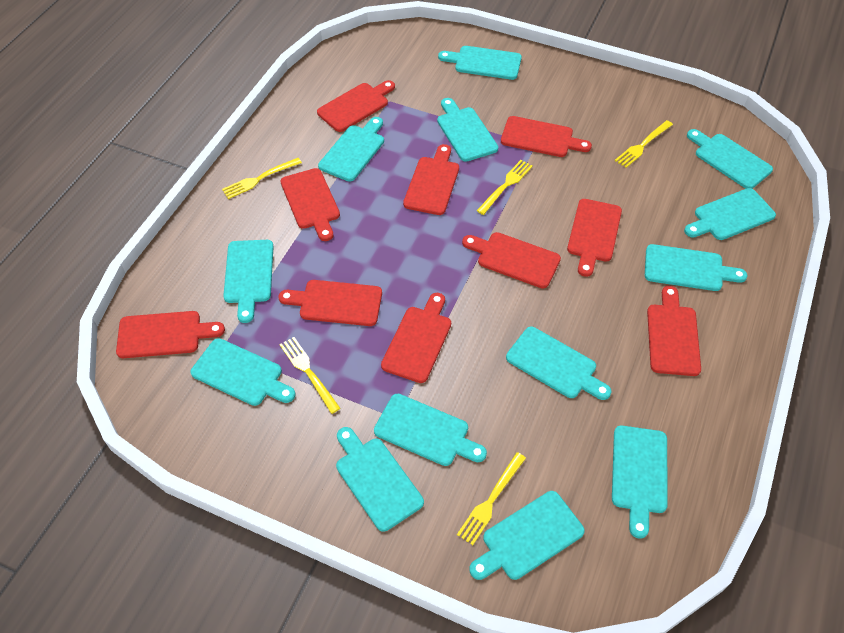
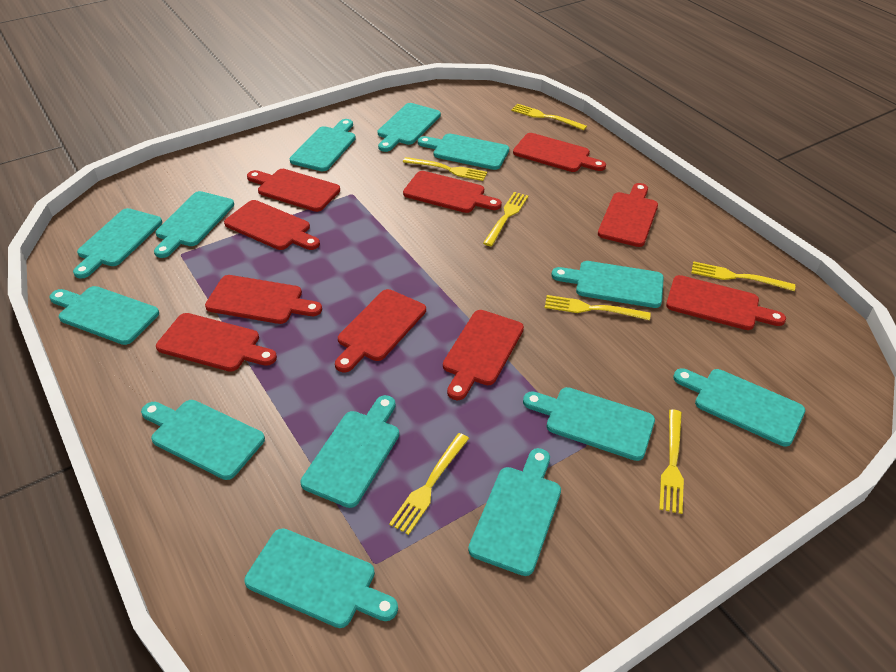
yellow fork: [222,158,302,199] [280,337,341,414] [457,452,526,545] [477,160,533,215] [615,120,673,168] = 5 -> [389,433,469,535] [403,157,487,181] [483,192,528,246] [511,104,587,130] [545,295,650,320] [659,409,684,514] [691,261,795,291] = 7

